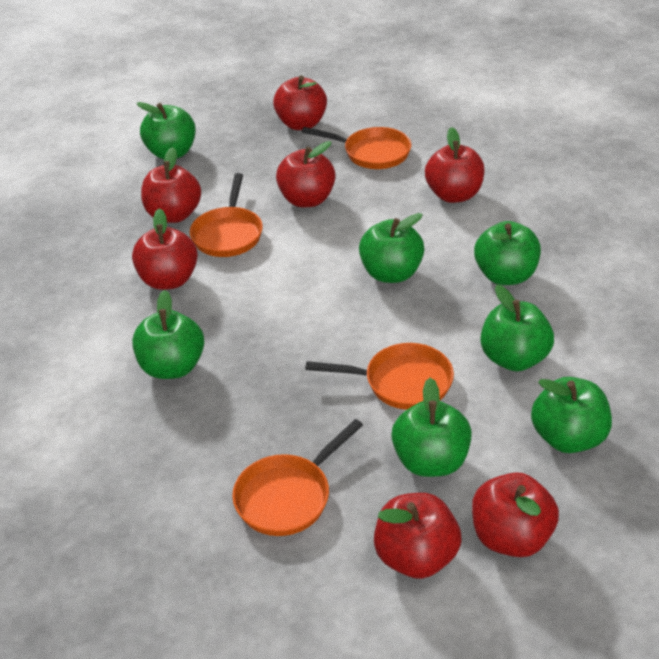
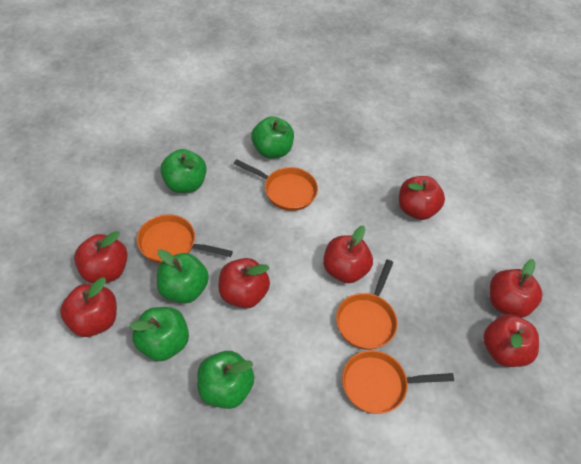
green apple: [132,290,204,379] [136,102,196,159] [359,213,425,283] [391,378,472,477] [474,221,541,285] [480,285,554,372] [531,377,612,453] = 7 -> [129,307,189,361] [157,249,209,303] [160,149,207,193] [197,351,255,409] [251,116,294,158] = 5

